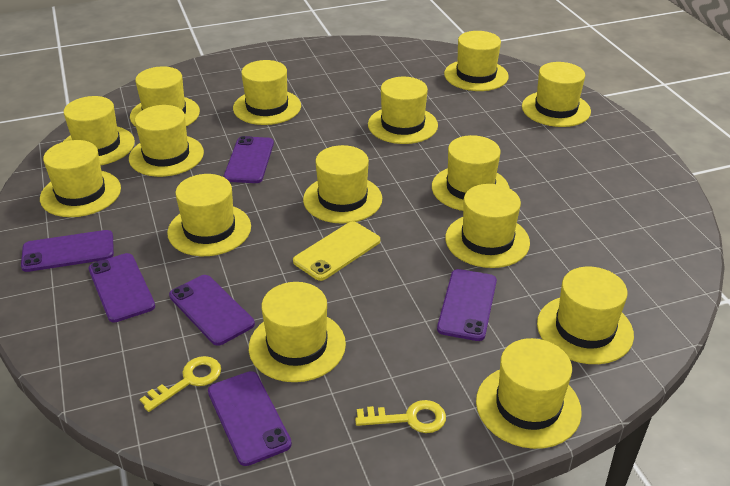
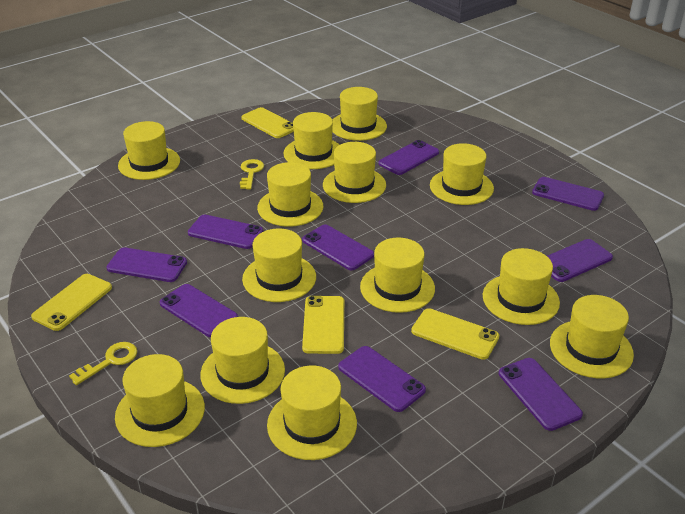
purple phone: [21,230,114,272] [89,253,155,323] [169,275,255,346] [208,371,292,466] [224,136,274,183] [437,269,497,341] = 6 -> [106,247,187,282] [160,284,238,337] [188,214,263,249] [302,224,374,270] [338,346,426,412] [378,140,439,175] [499,358,583,431] [532,177,604,211] [547,239,613,282] = 9
yellow hat: [40,140,121,217] [63,96,135,165] [129,105,204,177] [130,66,200,127] [167,174,251,256] [233,60,301,125] [249,282,346,382] [303,145,382,224] [368,77,438,144] [432,135,509,211] [444,31,509,91] [445,184,530,268] [476,338,582,449] [522,62,591,127] [537,267,634,364] = 15 -> [115,354,205,447] [118,121,180,180] [200,317,285,404] [242,228,316,302] [257,162,323,227] [267,366,357,460] [284,112,339,169] [323,142,386,203] [332,87,387,141] [360,237,435,313] [430,143,494,205] [483,248,560,325] [550,295,634,378] = 13
yellow phone: [293,221,380,281] = 1 -> [31,274,112,331] [241,107,294,138] [302,296,344,354] [411,308,499,360] = 4

